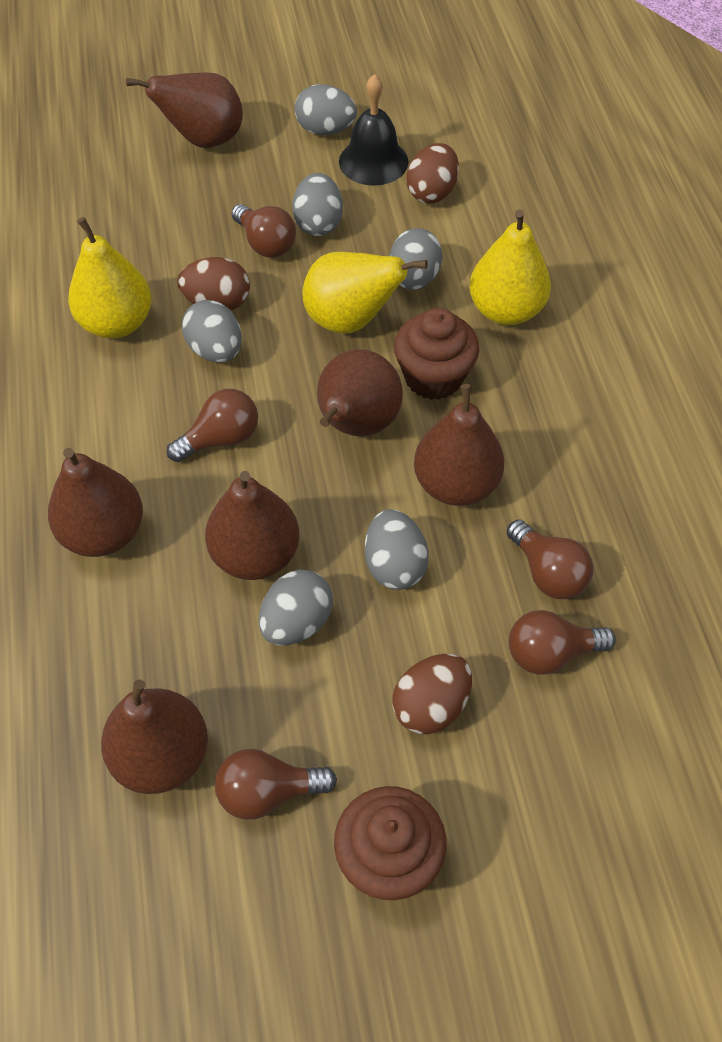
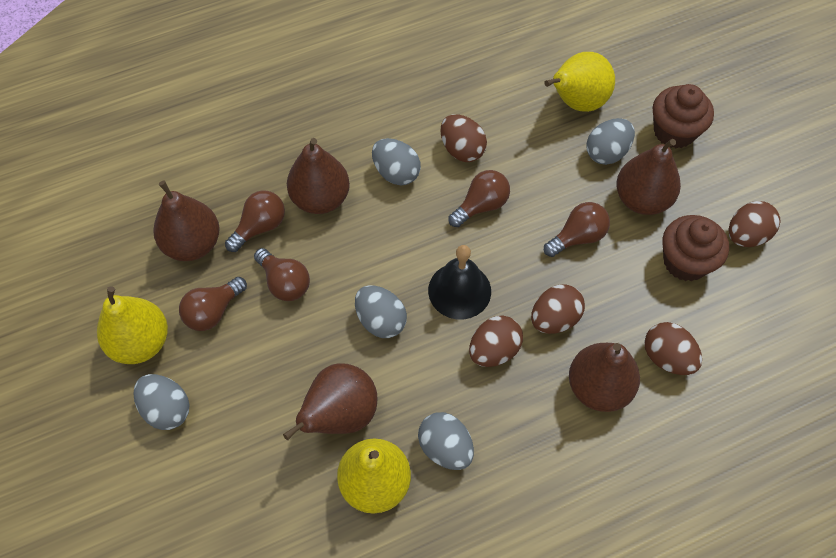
brown egg: [178,257,250,310] [392,654,472,734] [406,143,459,203] = 3 -> [440,115,487,162] [469,315,523,367] [531,284,585,334] [644,322,702,375] [728,201,780,247] = 5
brown pear: [48,448,143,557] [101,679,208,794] [126,73,243,148] [205,471,300,580] [317,349,403,436] [414,384,504,506] = 6 -> [153,181,220,261] [283,364,377,440] [287,138,350,214] [569,343,640,412] [616,139,681,215] = 5
grey egg: [182,300,242,363] [259,570,333,646] [292,173,343,236] [294,84,357,135] [365,509,429,590] [390,228,442,290] = 6 -> [134,374,190,430] [355,285,407,338] [372,138,421,185] [418,412,474,470] [586,118,635,165] = 5

